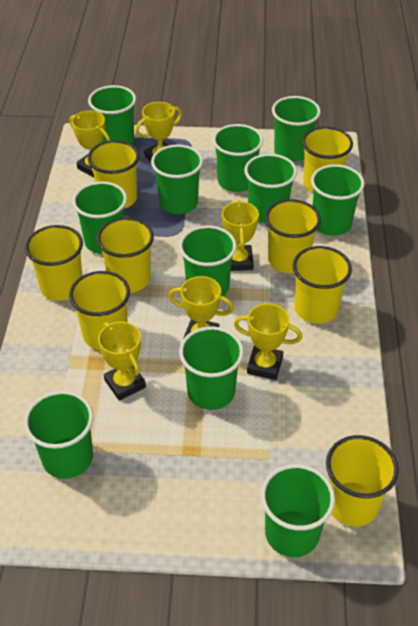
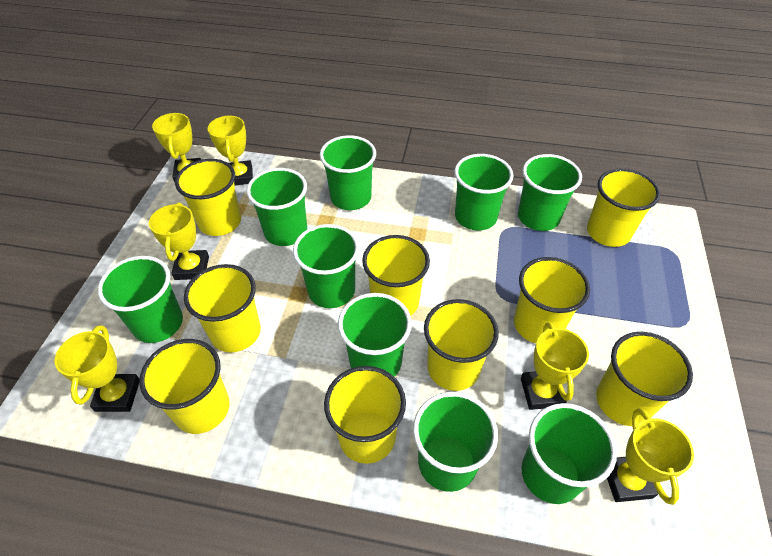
green cup: [24,391,93,479] [72,181,127,254] [88,85,136,144] [151,145,203,214] [179,225,237,296] [179,326,244,410] [213,124,263,192] [244,154,297,224] [261,464,335,557] [272,96,321,162] [311,164,365,236] = 11 -> [98,256,183,343] [246,168,307,246] [293,224,359,308] [320,135,376,210] [338,293,412,377] [413,392,498,492] [454,154,513,230] [518,154,582,231] [521,403,617,504] = 9
yellow cup: [25,225,83,301] [69,271,130,350] [87,140,139,208] [97,217,154,293] [265,199,321,273] [293,246,352,323] [302,127,353,193] [326,435,399,526] = 8 -> [139,339,230,434] [175,159,241,236] [184,264,261,353] [324,366,406,464] [362,235,430,316] [424,299,499,391] [514,257,590,343] [587,168,660,247] [596,332,693,426] = 9

